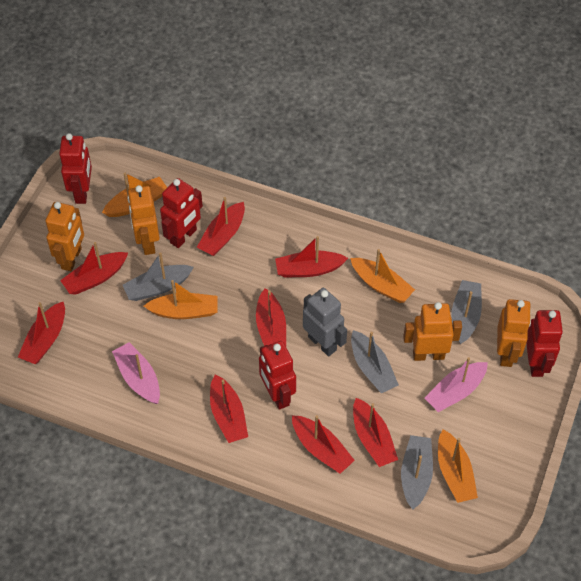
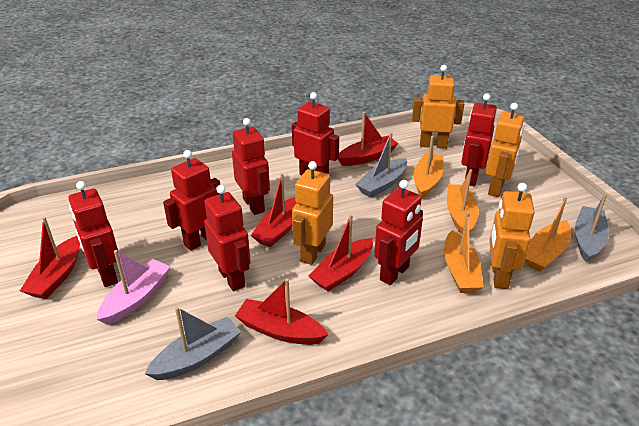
grey boat: [123,252,194,301] [351,330,399,393] [401,435,433,510] [451,280,482,344] = 4 -> [145,307,241,380] [355,132,407,198] [575,193,609,262] = 3
grey robot: [303,288,347,356] = 1 -> none = 0
pink boat: [112,342,160,404] [425,357,488,412] = 2 -> [97,250,171,325] = 1
red boat: [18,302,65,364] [60,242,128,295] [197,197,245,256] [210,374,248,443] [256,288,286,346] [275,236,348,277] [292,415,355,474] [353,398,398,467] = 8 -> [20,217,80,299] [235,279,328,345] [251,173,296,247] [309,214,373,291] [338,112,398,166] = 5
red robot: [59,133,92,204] [160,178,203,248] [259,341,296,410] [526,310,563,377] = 4 -> [68,181,120,287] [163,150,220,251] [204,185,251,291] [232,118,270,215] [292,92,339,175] [374,180,423,285] [461,93,497,186] = 7

